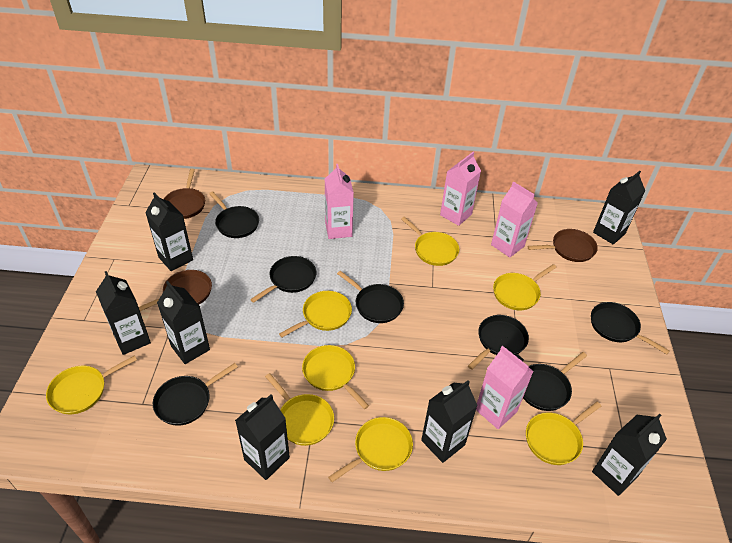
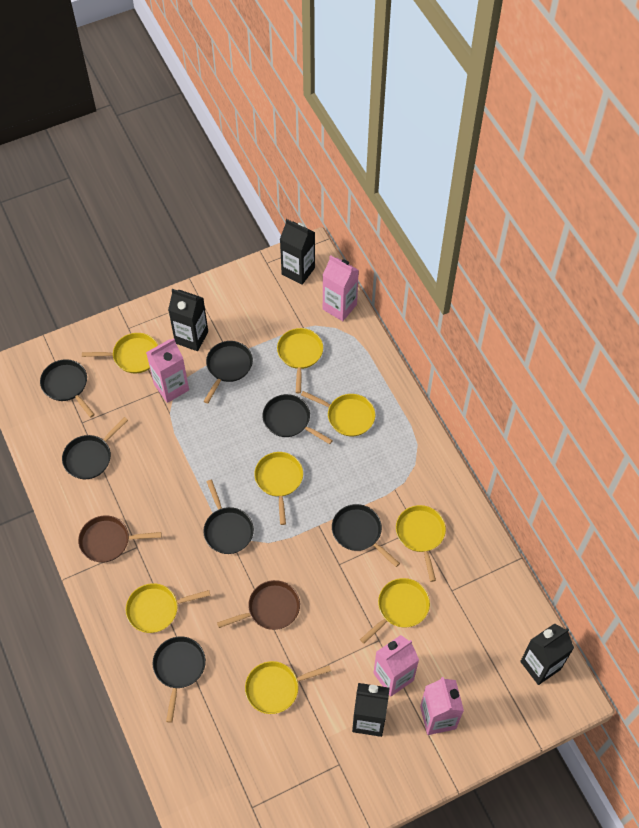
black carton: [96,271,151,355] [145,192,193,271] [157,281,210,364] [235,395,290,480] [421,380,478,463] [592,413,667,496] [593,171,645,245] = 7 -> [168,289,208,351] [280,219,315,285] [352,683,389,737] [520,623,574,685] = 4
brown pan: [139,270,212,311] [164,169,205,219] [528,229,598,262] = 3 -> [78,515,162,563] [217,580,300,630] = 2

